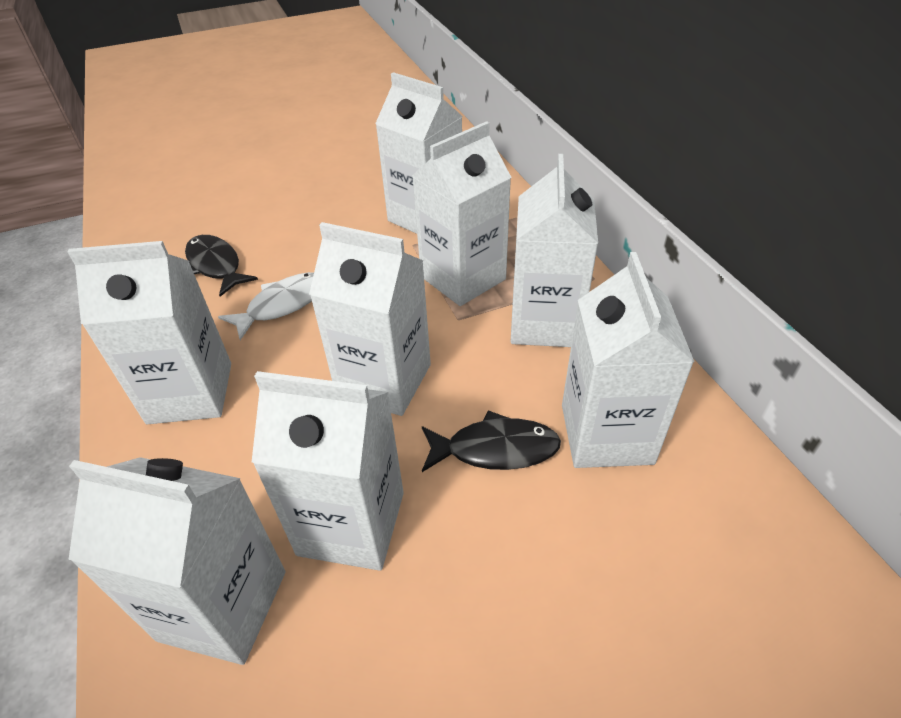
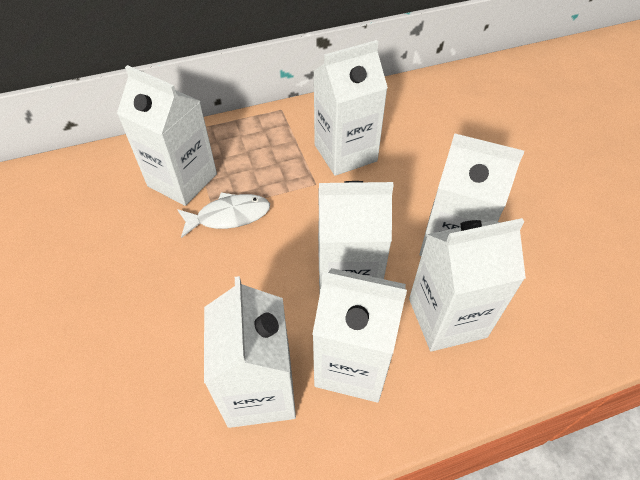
black fish: [185,235,258,297] [422,410,561,472] = 2 -> none = 0
white carton: [68,241,231,424] [68,457,286,665] [252,371,404,571] [309,222,431,416] [375,72,462,234] [412,121,512,306] [511,154,598,347] [562,252,694,468] = 8 -> [117,65,217,206] [204,276,296,428] [312,268,407,402] [314,40,388,176] [318,181,394,292] [409,218,526,351] [419,133,524,256] = 7

